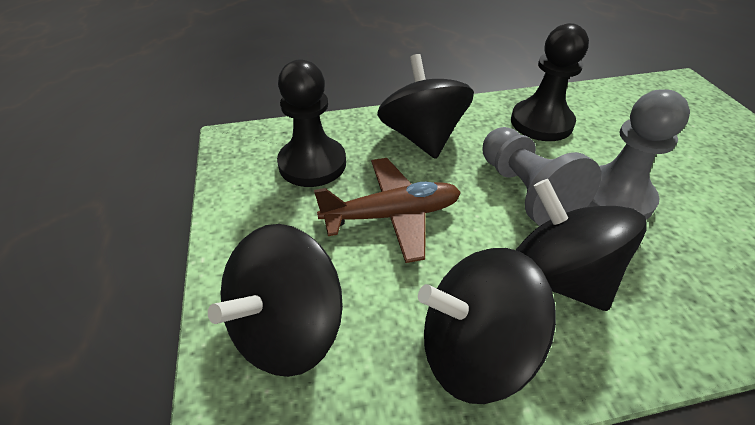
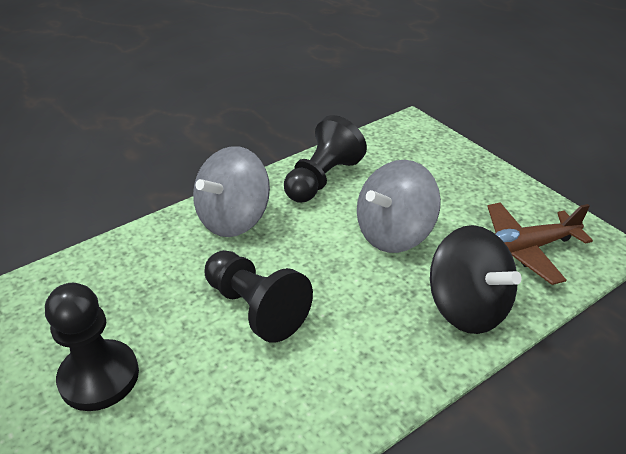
black pawn: [277,59,346,187] [511,23,589,141] = 2 -> [45,283,139,411] [205,250,313,343] [284,115,367,203] = 3
black spinning top: [208,224,343,377] [377,54,474,159] [418,248,556,404] [516,179,647,311] = 4 -> [430,225,521,334] = 1
grey pawn: [482,127,601,226] [587,89,690,220] = 2 -> none = 0
grey spinning top: none = 0 -> [193,146,270,237] [357,160,441,253] = 2

